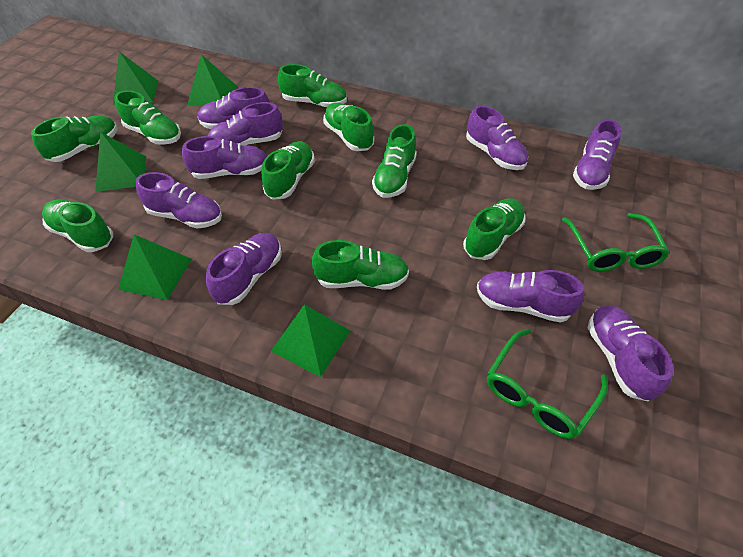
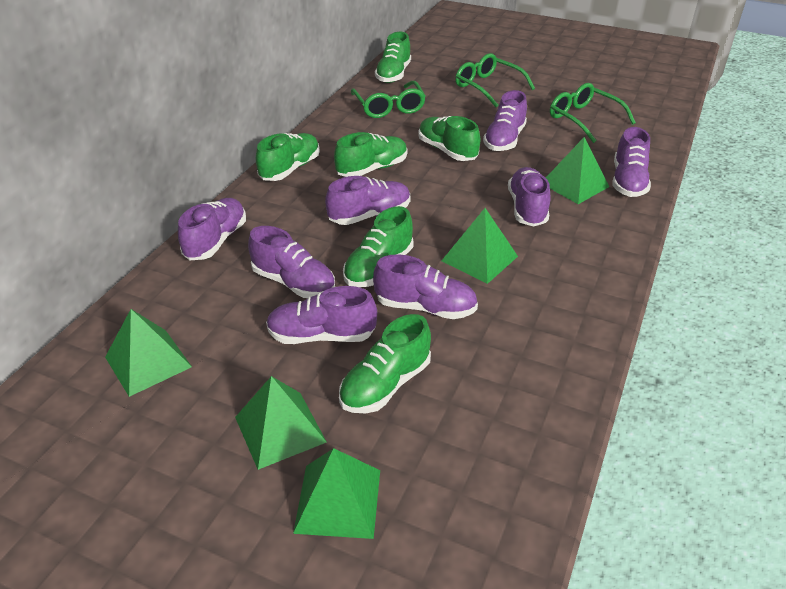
green glasses: [487,329,608,439] [562,213,670,272] = 2 -> [351,81,426,118] [455,53,535,107] [550,83,636,143] = 3
green shoe: [31,116,117,162] [42,200,113,252] [114,91,181,145] [261,141,315,200] [278,64,347,107] [311,240,409,290] [323,103,374,151] [372,124,417,198] [463,198,525,260] = 9 -> [256,133,320,181] [334,132,408,177] [339,314,431,413] [343,206,414,287] [375,32,411,83] [418,116,480,161] = 6
purple shoe: [136,172,222,228] [182,136,266,179] [197,87,270,129] [206,233,282,305] [208,102,283,145] [466,105,528,170] [477,270,584,322] [573,119,622,190] [588,305,674,401] = 9 -> [178,198,246,260] [248,226,335,298] [266,286,377,344] [325,176,411,225] [373,254,478,319] [483,90,527,151] [508,167,550,227] [612,127,651,197] = 8

